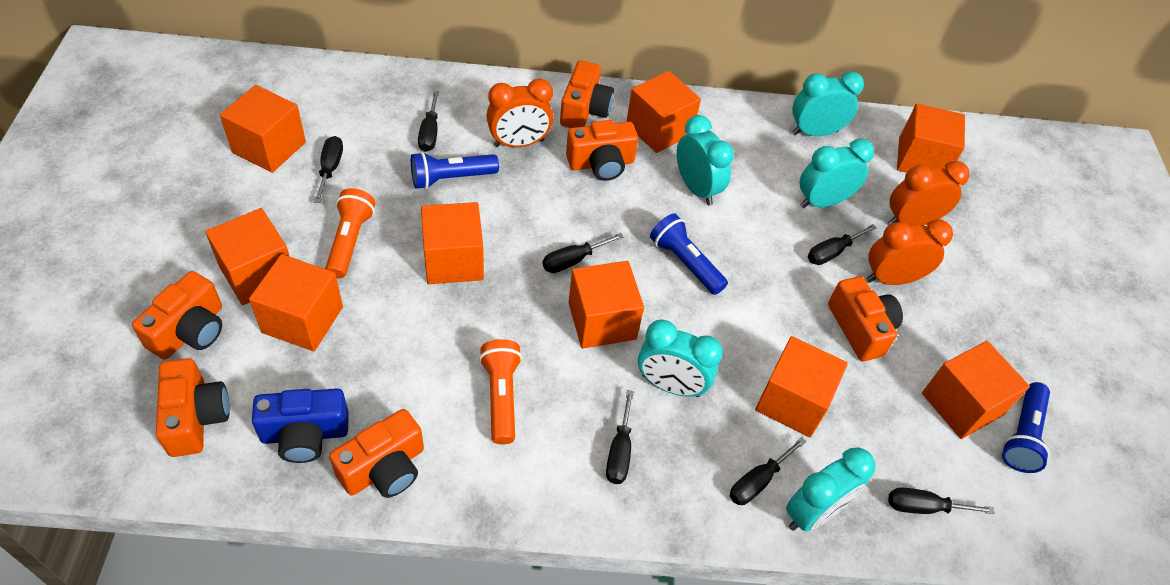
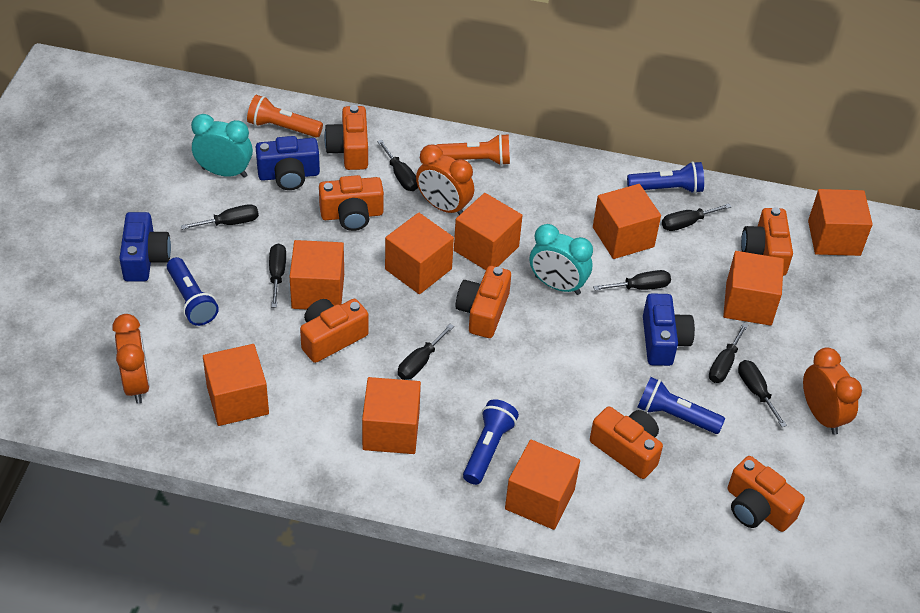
black screwdriver: [314,136,343,203] [418,91,439,152] [542,233,624,273] [606,390,634,484] [730,437,806,505] [808,224,877,265] [888,487,995,514] = 7 -> [181,204,259,230] [269,243,286,308] [377,140,418,191] [398,324,454,380] [593,270,671,290] [662,203,731,231] [709,323,748,383] [738,360,787,427] = 8
blue camera: [252,388,348,463] = 1 -> [119,212,171,281] [256,136,320,190] [643,293,695,366] = 3
blue flashlight: [411,152,499,189] [650,213,728,295] [1002,382,1050,473] = 3 -> [167,257,219,326] [463,399,519,485] [627,161,704,194] [637,377,725,434] = 4
orange camera: [132,271,222,360] [156,358,230,457] [329,409,424,498] [560,60,614,128] [566,120,638,181] [828,276,903,361] = 6 -> [300,299,369,363] [319,175,384,231] [324,105,368,170] [456,266,511,338] [590,406,663,479] [728,456,805,532] [741,207,793,276] = 7
turquoise clock: [638,319,723,397] [677,115,734,205] [786,447,875,532] [792,71,864,136] [800,138,874,208] = 5 -> [191,114,253,178] [530,224,593,295] = 2

